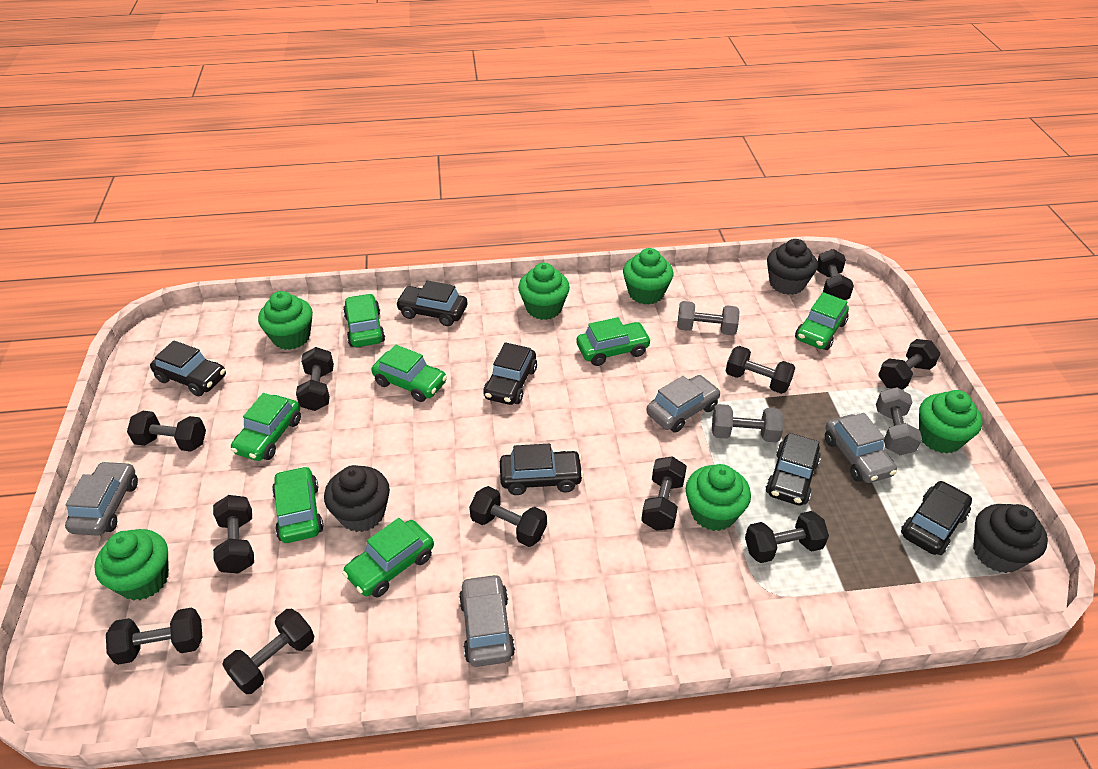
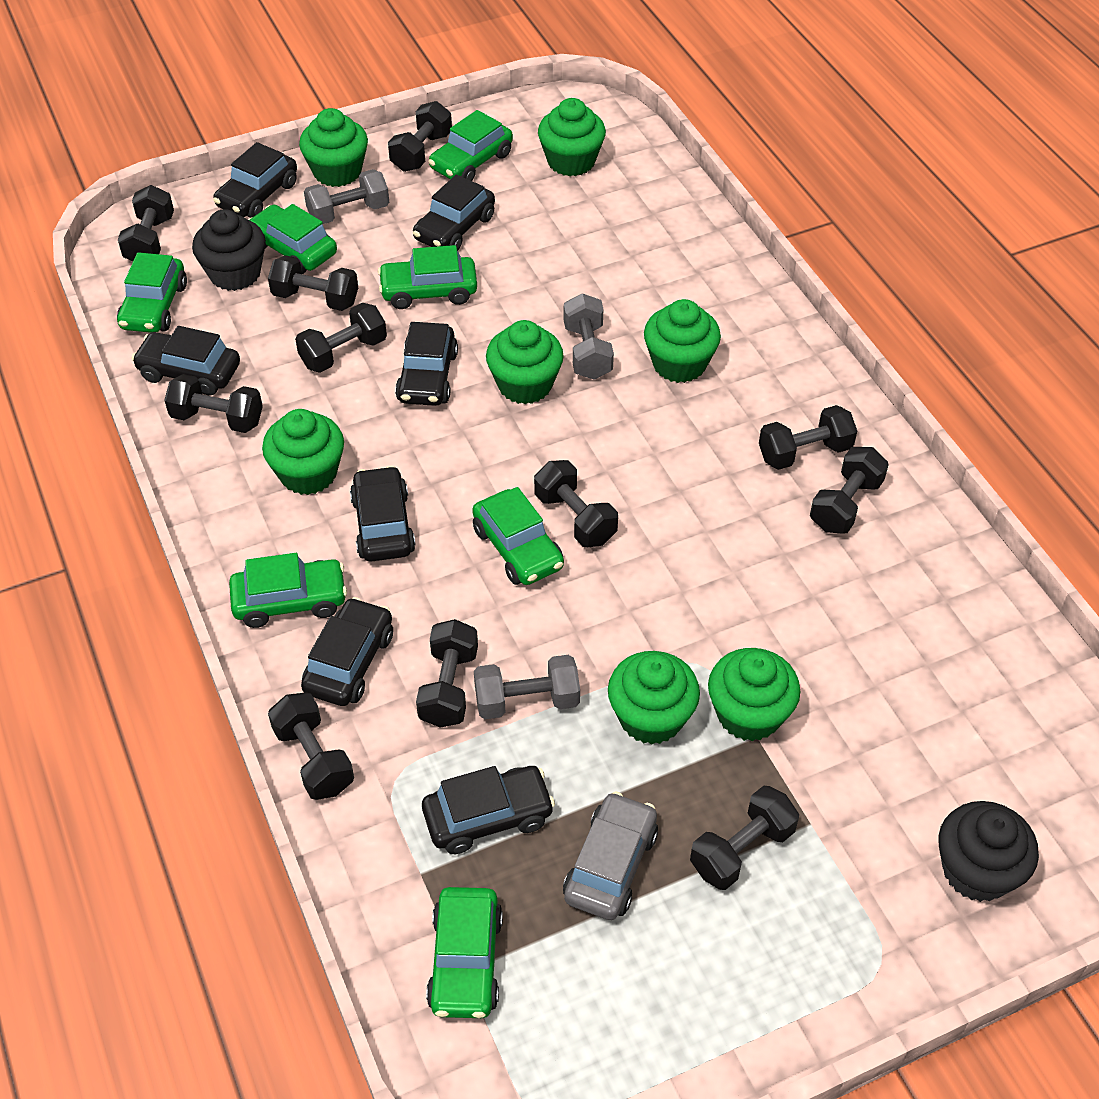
black car: [150,340,226,396] [396,281,467,326] [483,342,537,405] [500,444,584,495] [766,433,821,506] [901,481,972,555] = 6 -> [132,326,240,396] [213,142,297,218] [301,597,393,706] [350,466,416,562] [395,322,458,406] [413,175,495,251] [422,766,555,854] = 7
black cupcake: [324,465,390,532] [767,239,818,295] [973,504,1048,573] = 3 -> [192,209,266,291] [938,801,1039,902] = 2
green cupcake: [94,529,169,600] [258,291,313,350] [518,263,570,320] [623,248,674,305] [686,464,751,531] [919,390,983,454] = 6 -> [262,409,344,495] [299,108,368,187] [486,320,564,404] [538,98,606,176] [608,651,700,745] [644,299,721,383] [708,648,800,741] = 7
grey car: [65,461,138,536] [459,574,515,667] [646,375,721,433] [825,413,897,483] = 4 -> [563,791,658,920] = 1

